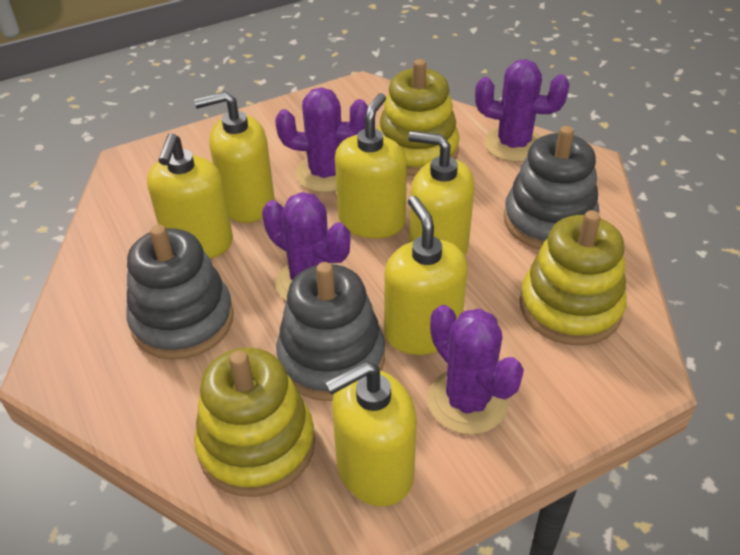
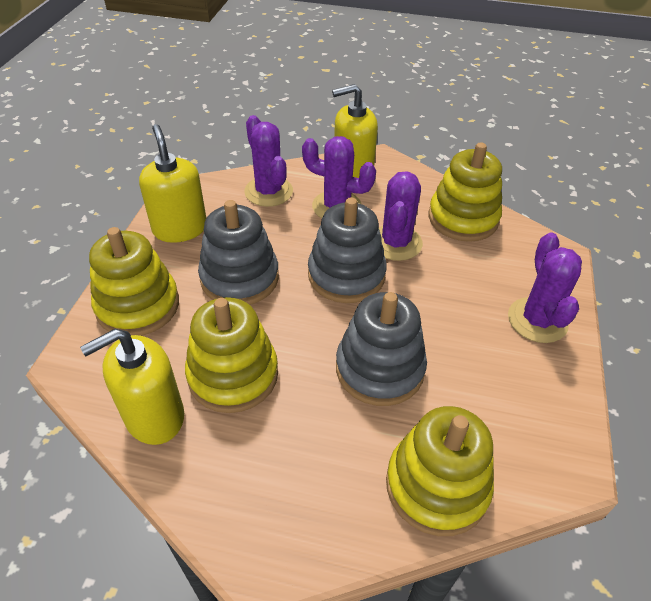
yellow soap dispenser: [147,133,233,258] [194,91,274,223] [325,361,417,507] [335,93,407,239] [384,196,467,355] [408,131,475,255] = 6 -> [80,329,184,445] [139,124,206,243] [332,84,378,178] = 3
yellow stacking toy: [194,348,315,497] [378,59,460,176] [519,210,627,346] = 3 -> [89,227,179,336] [185,297,278,413] [386,406,494,536] [429,142,502,242] = 4

